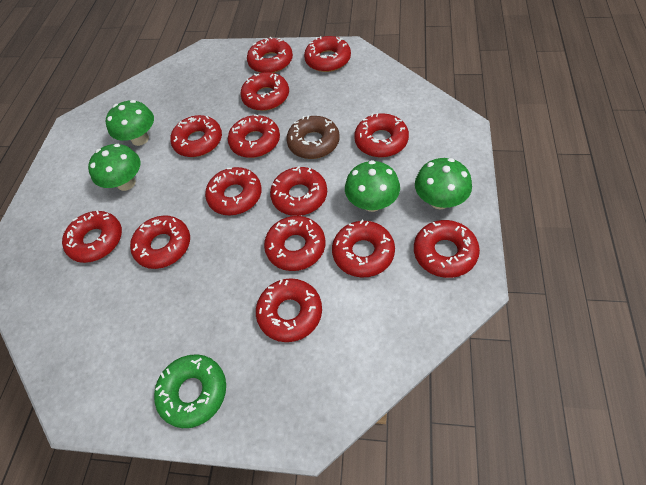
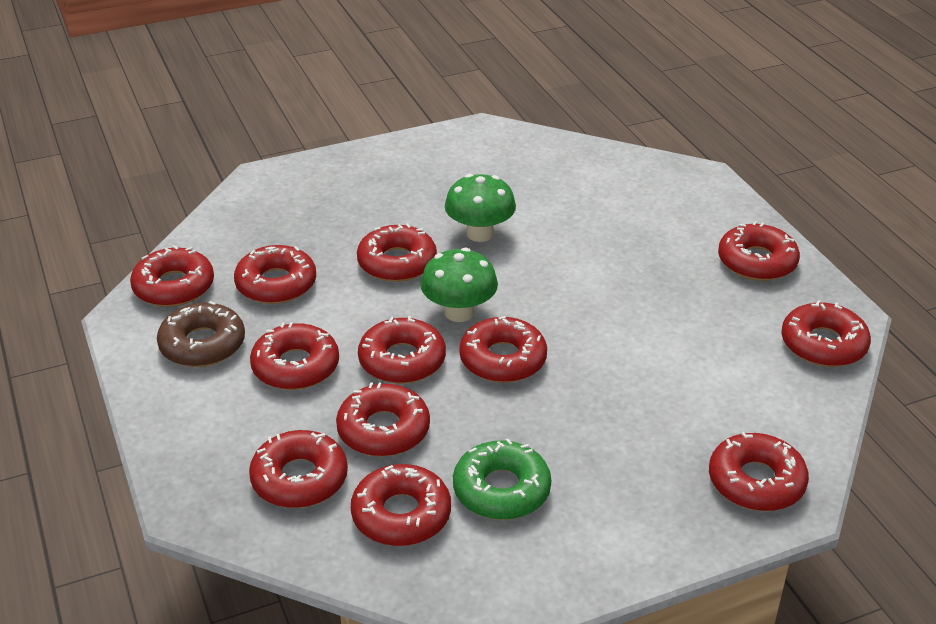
green mushroom: [88,144,141,191] [105,100,154,146] [345,160,400,212] [415,158,472,209] = 4 -> [421,248,498,322] [445,174,516,242] = 2
red donut: [62,210,122,263] [130,215,190,269] [170,115,222,157] [205,167,262,215] [228,114,280,158] [240,72,289,111] [247,37,293,73] [256,278,322,342] [264,216,325,271] [270,166,327,216] [304,36,351,72] [332,220,395,278] [354,113,409,157] [414,220,480,278] = 14 -> [130,245,214,307] [234,245,316,304] [249,430,348,508] [250,322,339,390] [336,382,430,457] [351,464,451,546] [357,223,437,282] [358,316,446,384] [459,316,547,383] [709,432,809,511] [718,221,800,281] [781,300,871,367] = 12

